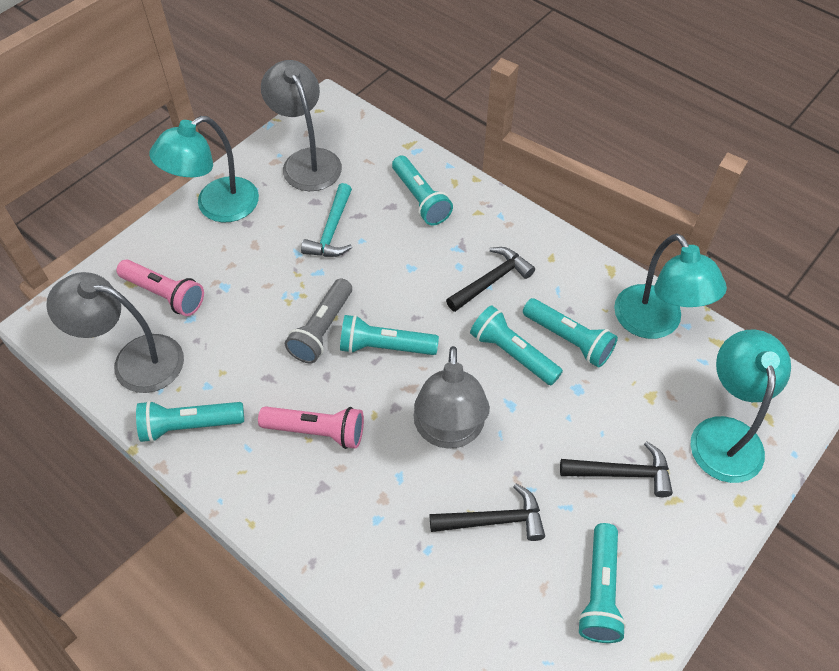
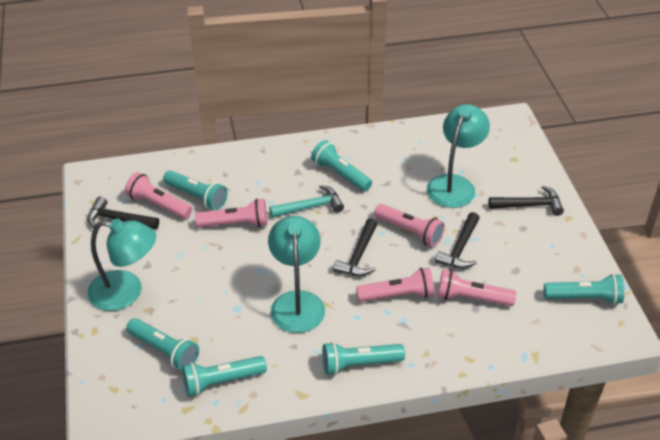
black hammer: [429,484,545,541] [446,247,535,312] [560,441,673,497] = 3 -> [87,196,159,230] [333,218,377,276] [435,212,480,269] [489,186,564,216] = 4
grey flashlight: [285,278,352,363] = 1 -> none = 0
grey lamp: [46,272,184,393] [261,60,342,191] [413,346,490,449] = 3 -> none = 0
pink flashlight: [116,259,204,316] [258,406,364,449] = 2 -> [125,172,192,219] [195,199,268,227] [356,268,434,302] [374,204,445,247] [437,269,516,306] = 5

